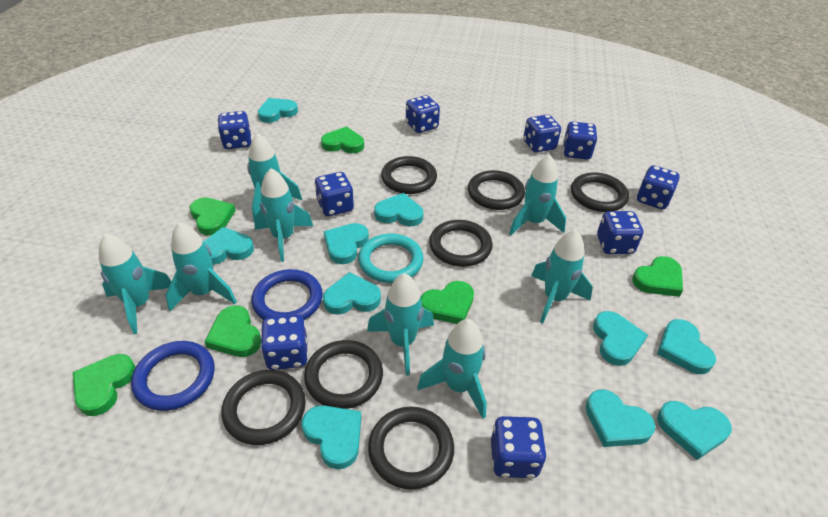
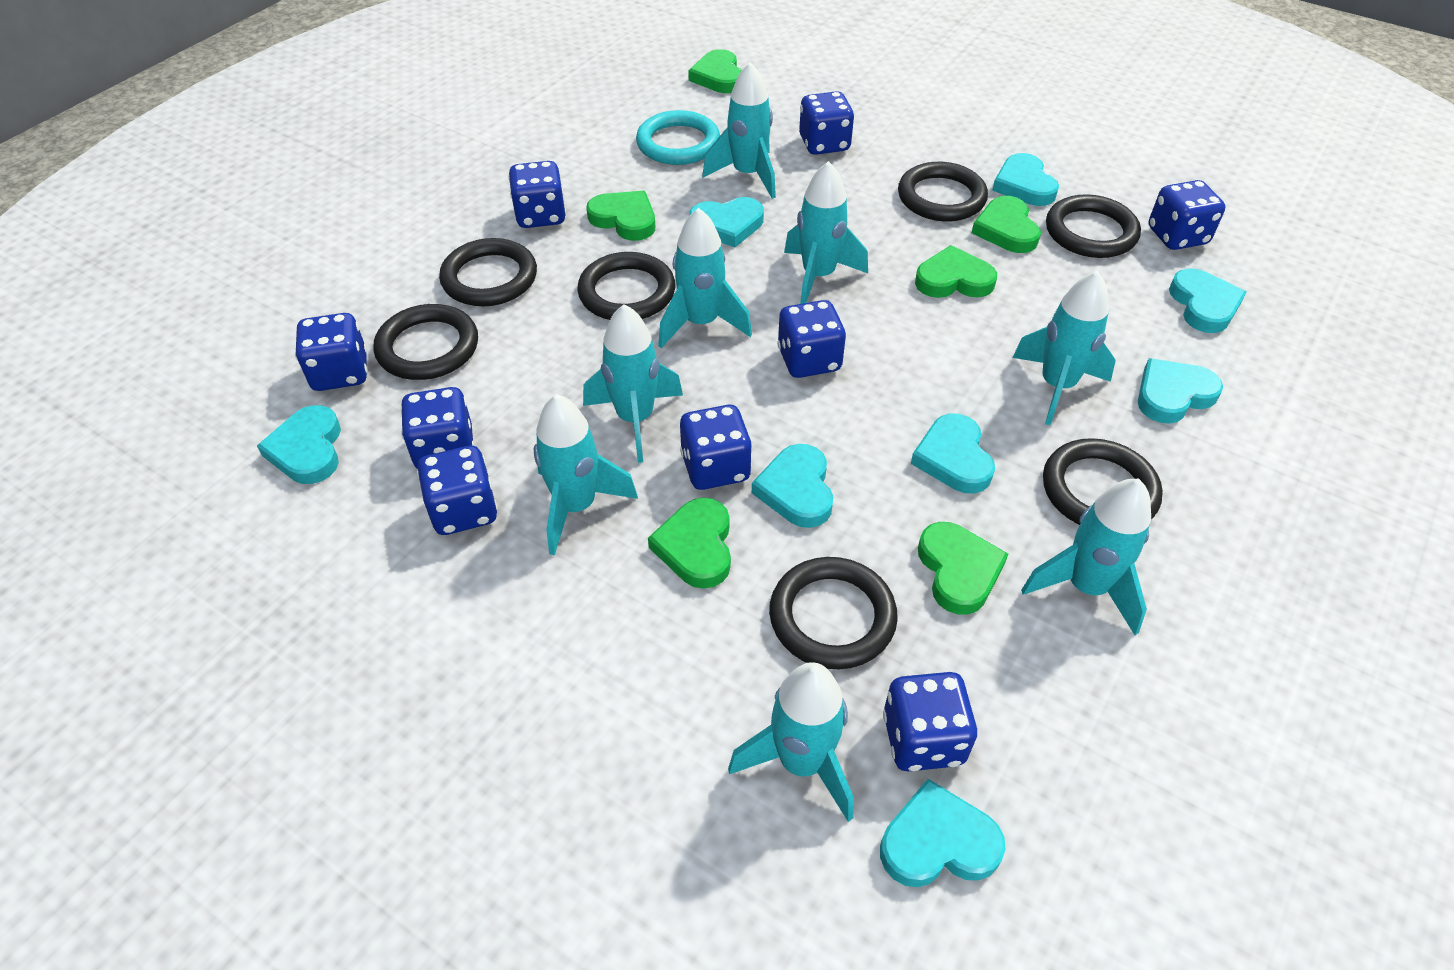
blue ring: [131,341,214,411] [251,269,323,320] = 2 -> none = 0
turquoise heart: [204,227,254,265] [258,98,298,123] [302,405,361,469] [323,223,369,264] [323,272,381,315] [374,193,423,226] [585,389,655,447] [593,311,648,366] [657,319,716,374] [657,401,732,460] = 10 -> [257,405,341,484] [689,197,764,247] [752,444,833,528] [880,779,1006,887] [911,414,995,494] [992,153,1059,206] [1138,358,1223,424] [1169,268,1247,333] = 8

